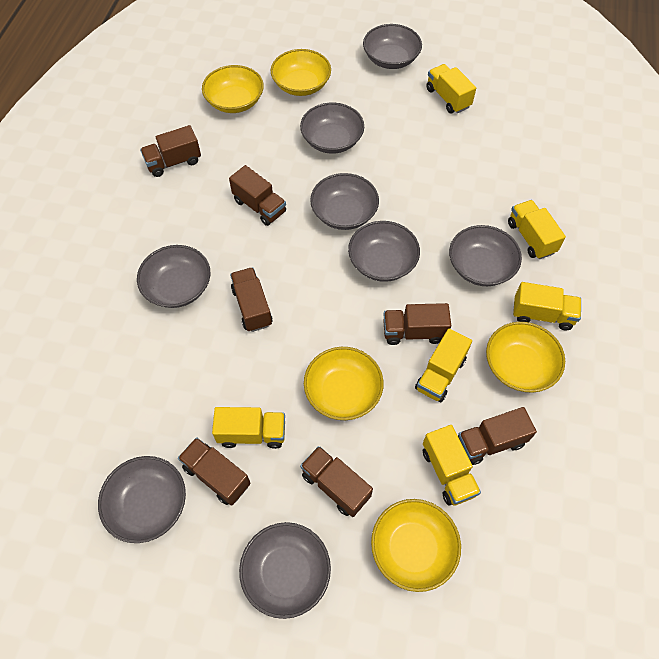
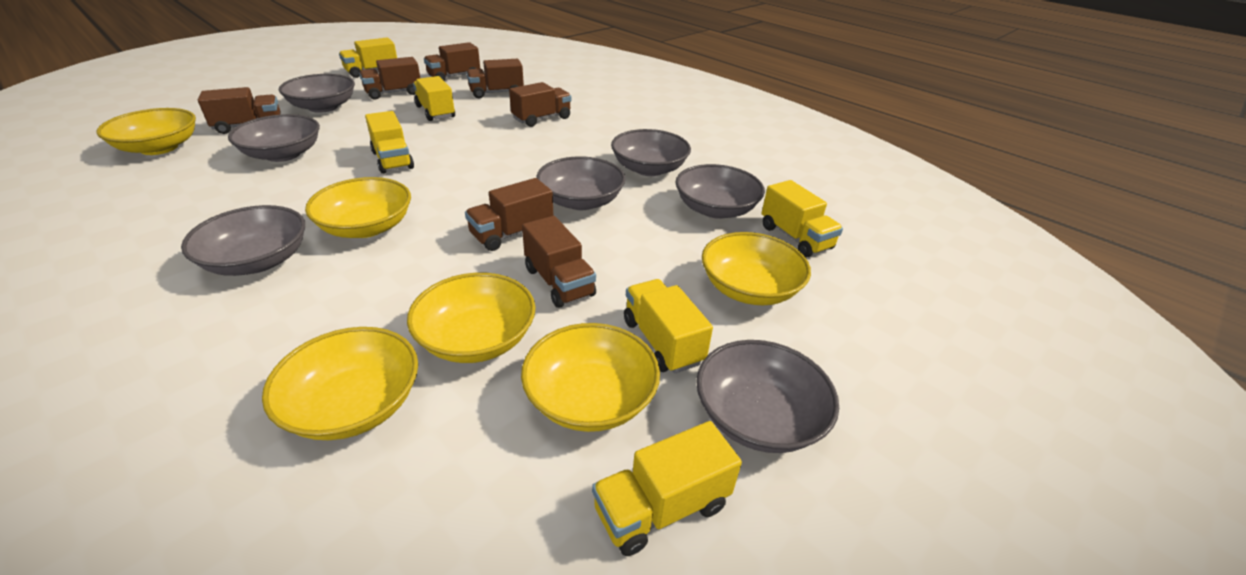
grey bowl: [98,456,186,543] [137,245,210,308] [239,522,331,619] [300,102,364,154] [310,173,379,230] [348,221,420,282] [363,24,422,69] [449,225,522,286] = 8 -> [181,205,305,276] [228,114,320,162] [279,74,355,113] [536,156,625,210] [611,129,691,176] [675,164,765,219] [696,340,839,453] = 7
yellow bowl: [202,65,264,113] [271,49,331,96] [304,347,384,420] [371,499,461,592] [486,322,565,393] = 5 -> [96,108,196,155] [262,327,418,440] [305,177,411,238] [407,273,536,363] [521,323,660,432] [702,232,811,305] = 6

